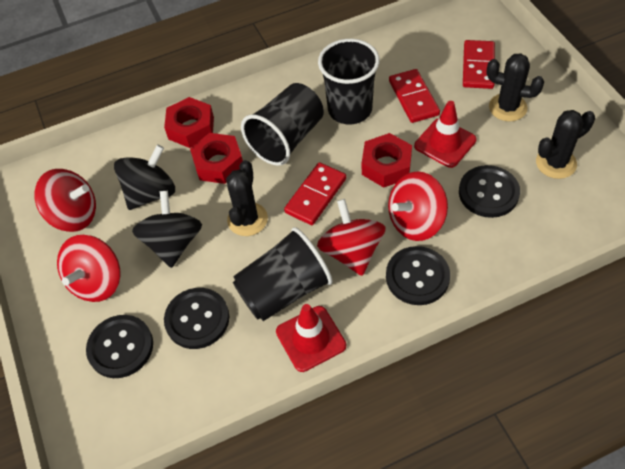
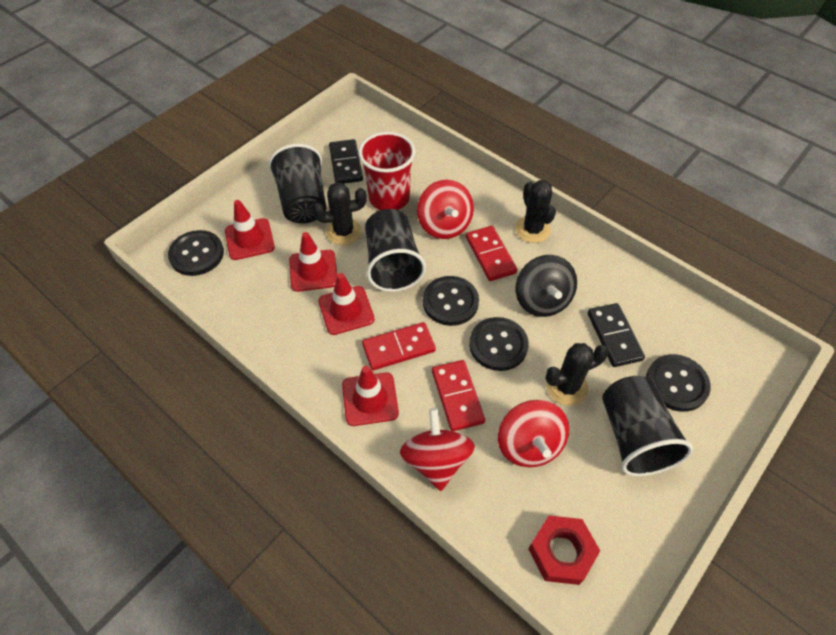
black domino: none = 0 -> [329,139,363,184] [588,303,645,367] = 2
black spinning top: [114,144,175,210] [132,191,202,268] = 2 -> [515,255,577,317] = 1
red cup: none = 0 -> [358,132,415,210] = 1
red nut: [164,97,214,148] [190,133,243,184] [362,133,412,188] = 3 -> [528,515,600,585] = 1
red spinning top: [34,169,96,232] [57,235,120,302] [317,199,386,276] [388,171,448,241] = 4 -> [400,408,475,491] [417,180,474,239] [498,400,569,467] = 3
red traffic cone: [276,304,346,372] [414,101,477,168] = 2 -> [225,200,275,260] [289,232,337,292] [318,273,375,335] [342,366,399,426] = 4

